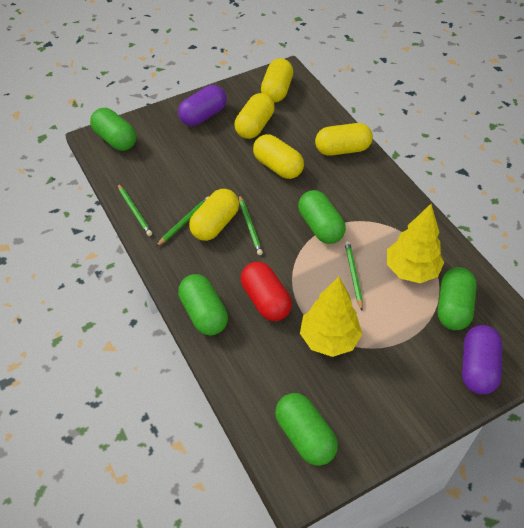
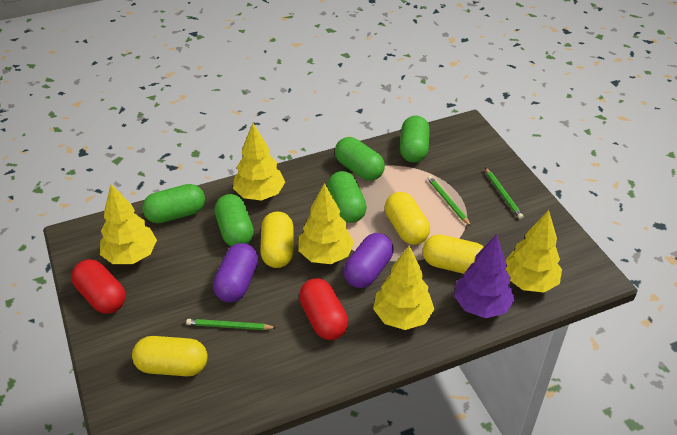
green pencil: [117,183,152,236] [156,197,209,247] [239,195,263,255] [345,241,363,311] = 4 -> [186,319,276,330] [427,176,471,226] [485,168,524,219] = 3
purple tree: none = 0 -> [454,234,515,318] = 1
red capsule: [241,262,292,321] = 1 -> [71,259,126,314] [299,279,348,340] = 2
yellow capsule: [189,189,239,241] [235,93,275,139] [253,134,304,179] [261,58,293,103] [315,123,373,156] = 5 -> [132,336,208,376] [260,212,294,268] [385,192,430,245] [423,235,484,274] = 4
yellow tree: [300,277,362,357] [387,204,444,283] = 2 -> [100,184,157,264] [233,123,285,201] [298,183,354,264] [373,246,434,330] [505,210,562,292] = 5

